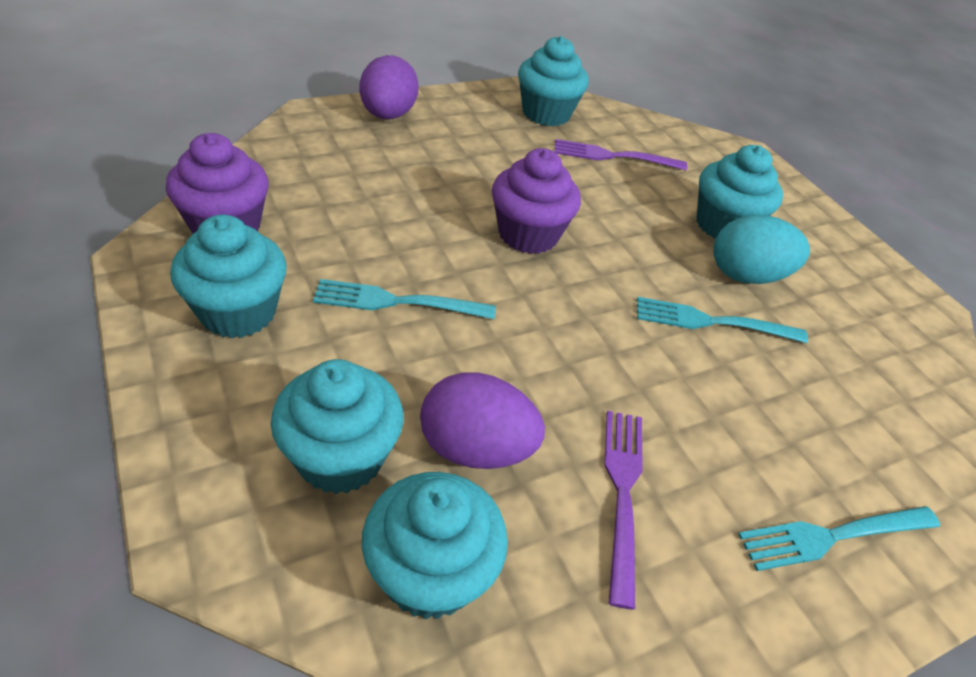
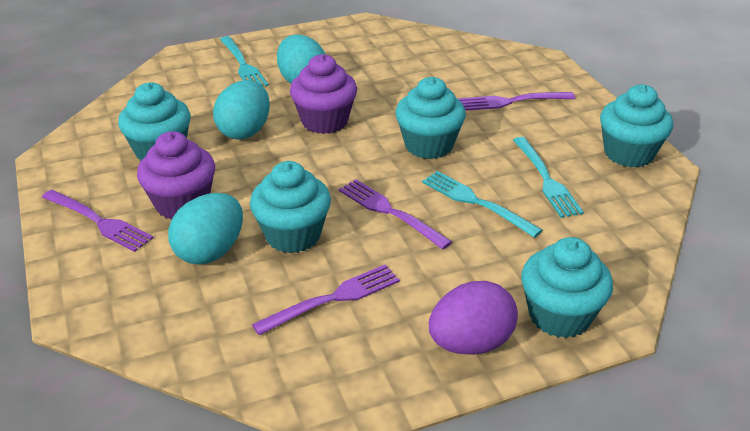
purple egg: [359,55,419,119] [420,372,545,469] = 2 -> [429,281,518,355] = 1
purple fork: [554,139,687,170] [604,411,643,609] = 2 -> [42,190,153,252] [252,264,400,335] [339,179,452,249] [458,92,575,111] = 4
turquoise egg: [713,215,810,284] = 1 -> [168,193,243,265] [213,80,270,140] [277,35,326,83] = 3

